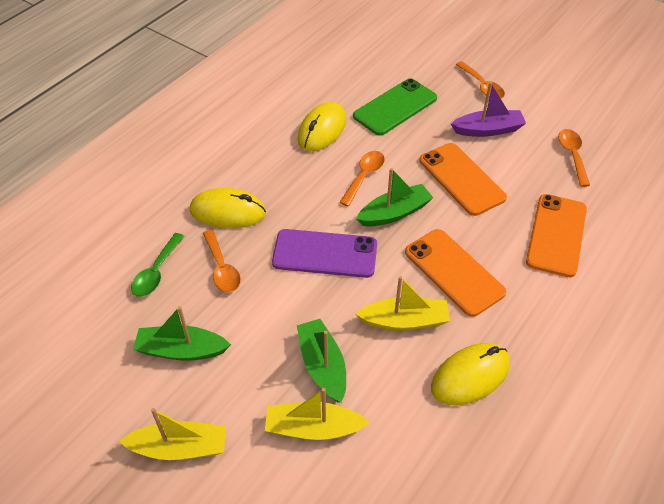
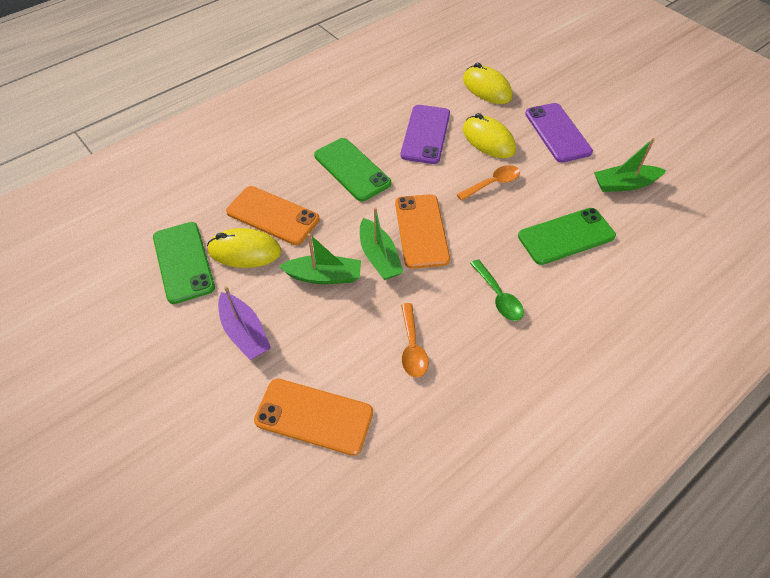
green phone: [353,78,437,136] = 1 -> [153,222,215,304] [314,138,391,201] [518,208,616,265] = 3
orange spoon: [203,230,241,292] [339,151,385,206] [456,61,505,98] [558,129,590,187] = 4 -> [401,303,429,378] [456,165,520,201] = 2
purple phone: [272,229,377,278] = 1 -> [401,105,450,164] [525,103,593,163] = 2
yellow boat: [119,408,226,460] [265,388,370,440] [356,276,450,331] = 3 -> none = 0

